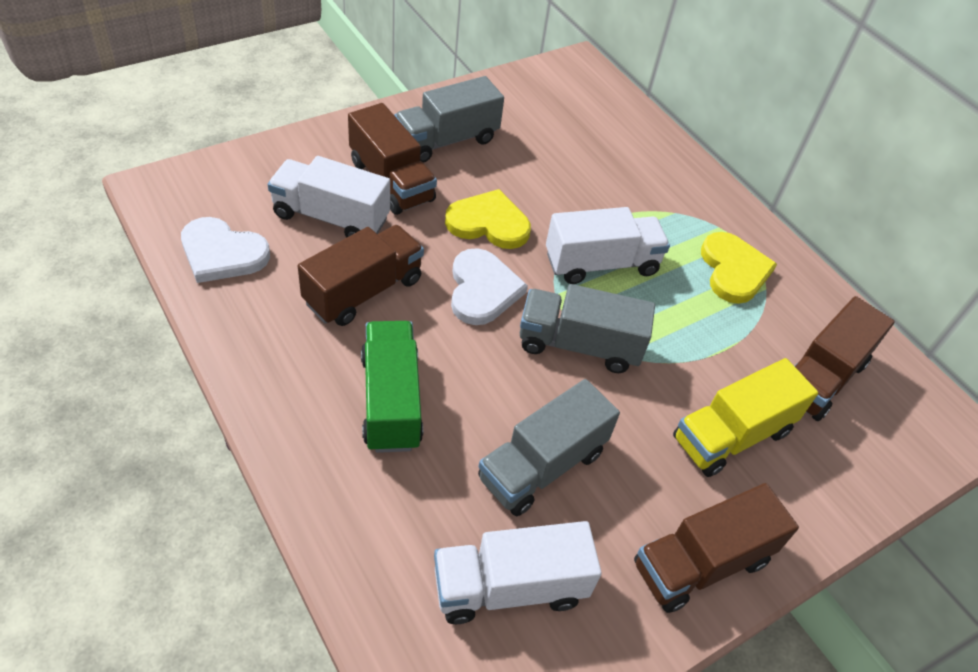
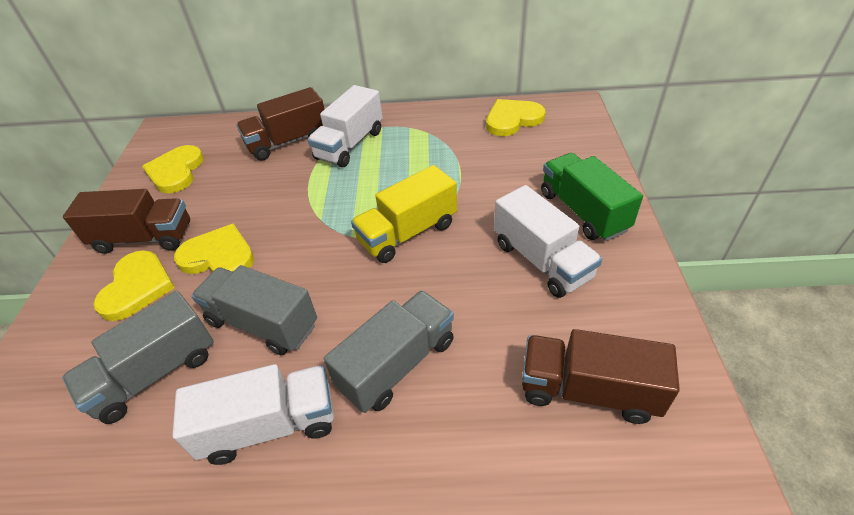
brown truck: [298,225,424,326] [348,103,437,215] [634,483,799,613] [795,296,895,421] = 4 -> [63,189,190,254] [236,87,325,161] [522,329,680,424] = 3
white heart: [181,217,270,283] [451,248,528,325] = 2 -> none = 0
yellow heart: [445,189,531,249] [701,232,777,304] = 2 -> [93,250,175,321] [142,145,204,193] [174,224,254,274] [486,99,545,136] = 4

